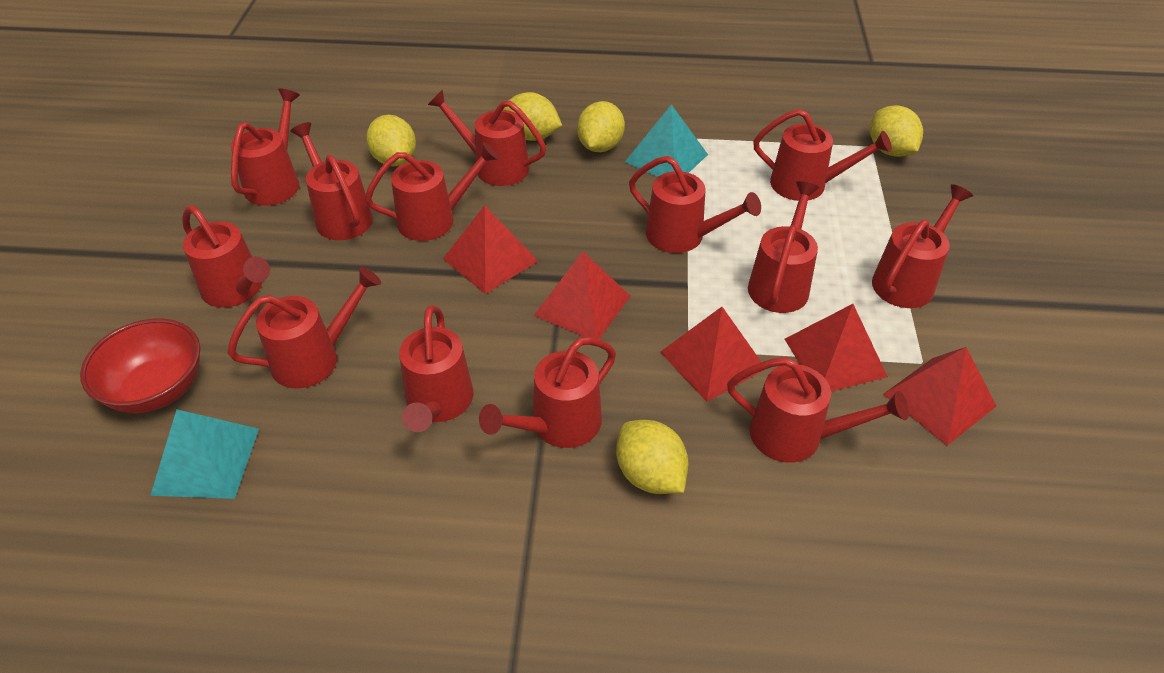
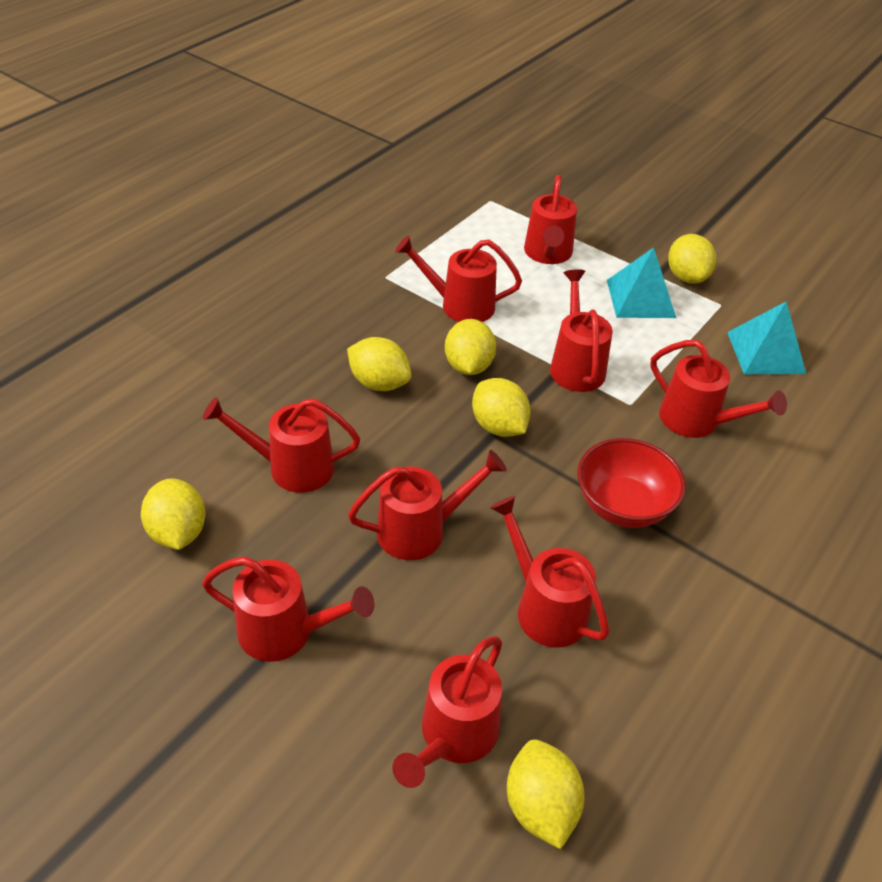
red pyramid: [443,205,538,294] [534,251,630,339] [660,307,763,402] [785,304,888,392] [883,347,996,446] = 5 -> none = 0
red watering can: [182,205,270,308] [227,267,381,388] [231,88,300,206] [290,122,373,240] [365,142,499,241] [399,306,473,432] [428,90,546,186] [479,337,616,448] [629,156,761,253] [727,357,909,463] [748,181,819,313] [753,109,892,201] [872,184,973,308] = 13 -> [202,557,374,662] [203,397,360,493] [348,450,507,560] [393,636,502,788] [395,235,522,322] [490,496,609,648] [524,175,577,264] [550,269,613,392] [650,340,787,438] = 9
yellow lemon: [366,115,416,166] [503,92,562,141] [577,101,625,152] [616,420,688,494] [870,105,923,157] = 5 -> [141,478,206,550] [347,337,411,391] [445,319,496,375] [472,378,531,437] [507,739,585,850] [668,234,716,284] = 6

